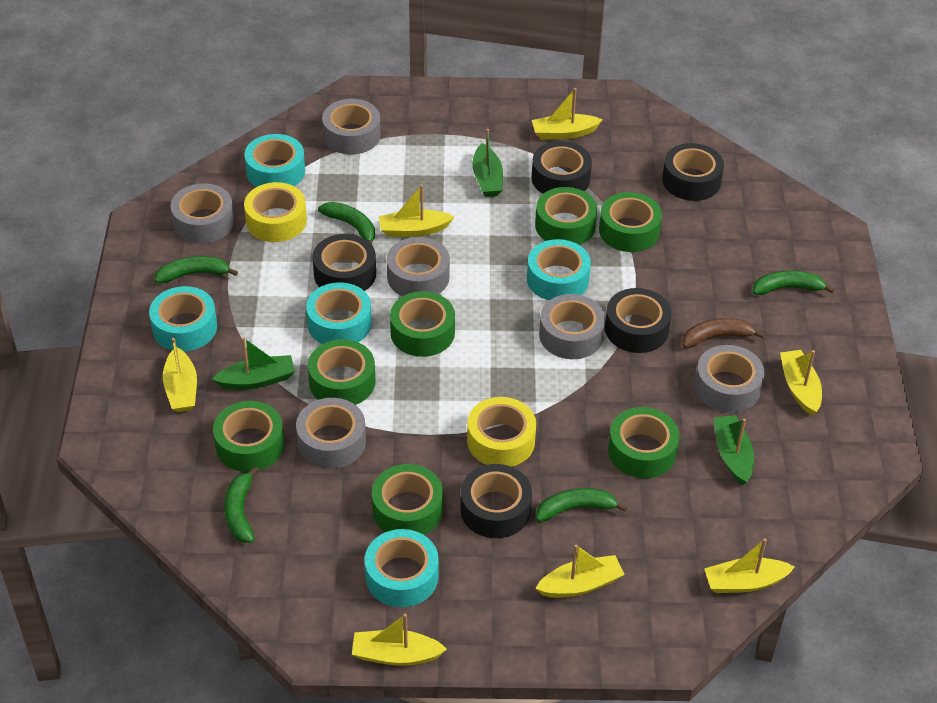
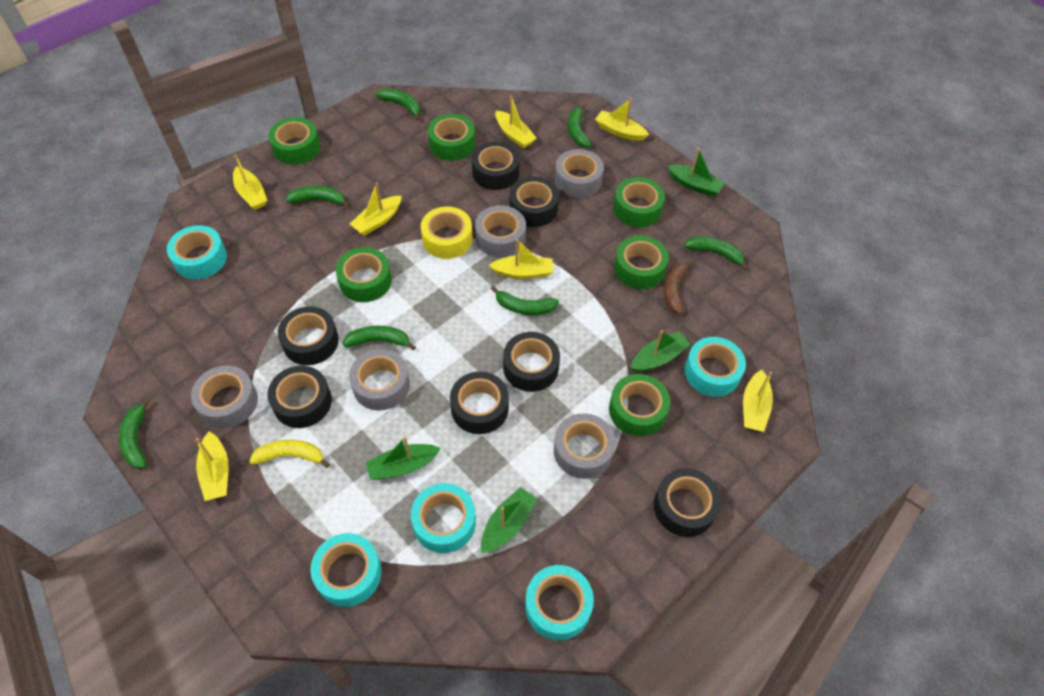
black tape: [313,234,376,291] [460,464,532,538] [532,141,592,194] [605,288,672,353] [662,143,724,201] = 5 -> [267,366,332,428] [278,306,339,365] [450,372,509,434] [472,142,520,190] [503,332,560,392] [509,177,559,227] [654,468,721,537] = 7
green banana: [154,256,238,283] [224,466,259,543] [318,202,375,245] [536,488,628,522] [753,271,835,295] = 5 -> [119,398,151,468] [285,186,350,208] [343,326,416,350] [375,88,420,120] [491,286,559,315] [568,104,591,147] [684,236,748,270] = 7
green boat: [212,337,295,390] [472,129,503,197] [714,415,754,485] = 3 -> [366,436,441,480] [481,487,537,553] [631,330,691,372] [668,148,725,196] = 4
green tape: [213,401,284,472] [308,339,375,405] [372,464,443,535] [390,291,455,357] [535,187,597,245] [599,192,662,252] [608,407,679,478] = 7 -> [268,117,320,165] [336,247,392,302] [428,114,475,161] [609,374,670,436] [613,177,665,227] [614,236,669,289] = 6
grey tape: [170,183,234,243] [296,398,366,469] [322,99,381,155] [387,237,450,296] [539,294,605,359] [695,345,765,413] = 6 -> [191,366,258,428] [349,349,410,411] [475,205,526,257] [554,413,616,479] [555,149,604,198] = 5
yellow banana: none = 0 -> [249,440,330,468] = 1
yellow tape: [244,182,307,242] [467,397,536,467] = 2 -> [421,206,473,259] = 1

